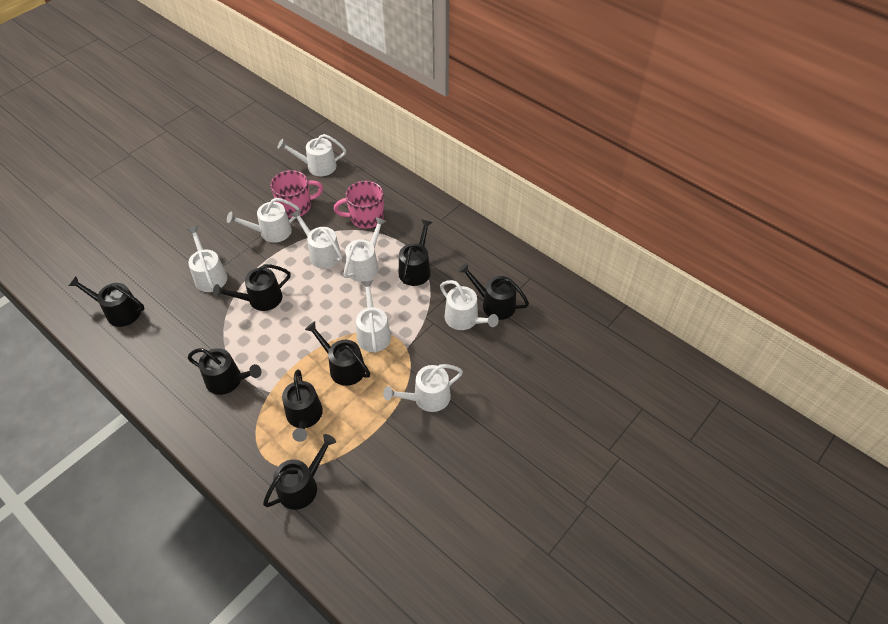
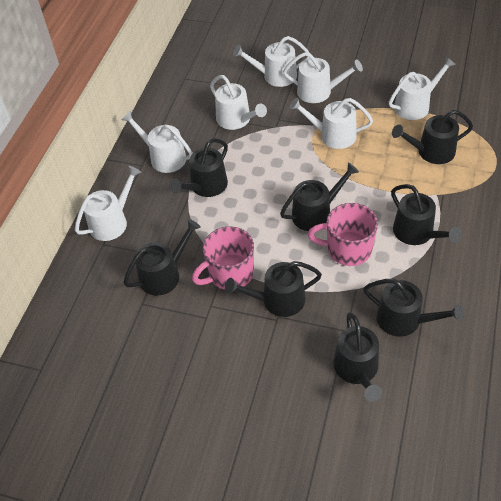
white watering can: [186,226,227,292] [227,198,300,243] [278,134,346,176] [291,209,342,269] [344,217,386,282] [356,280,391,353] [383,364,463,412] [440,280,499,330] = 8 -> [75,166,141,241] [122,111,193,173] [210,75,267,130] [233,36,309,87] [283,52,363,103] [290,97,373,149] [389,57,456,120] = 7

